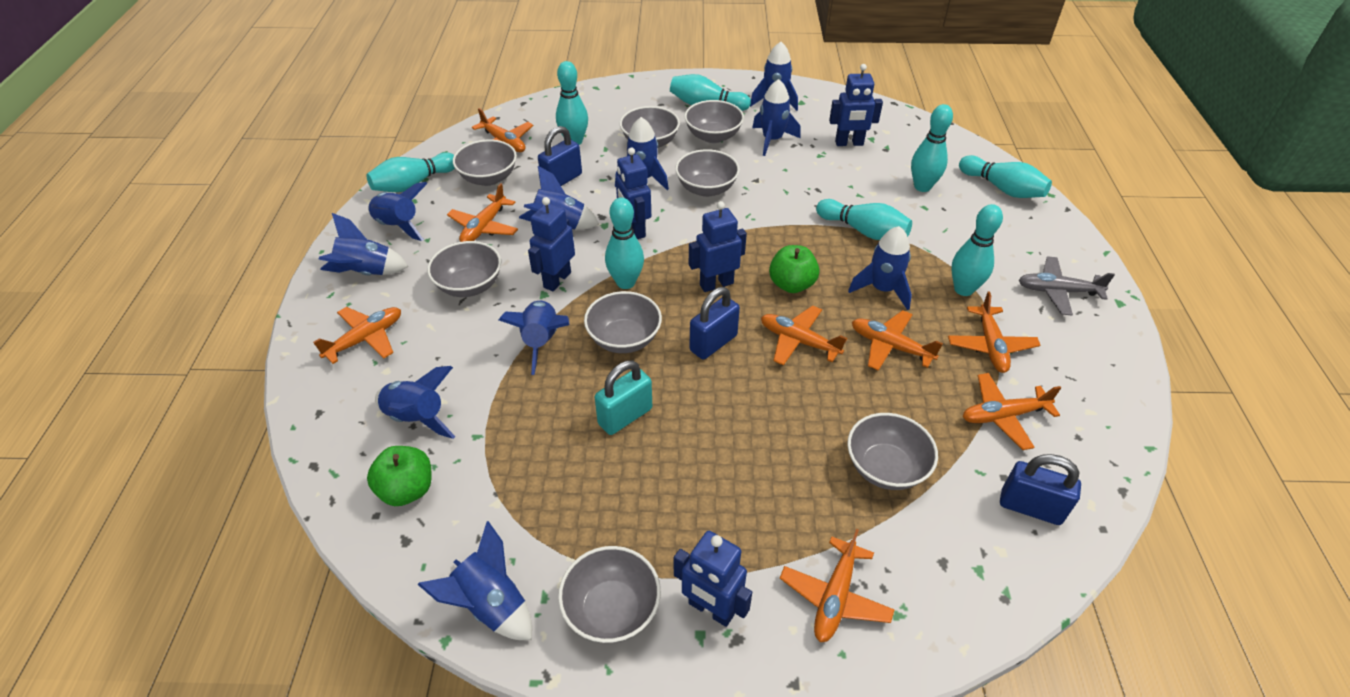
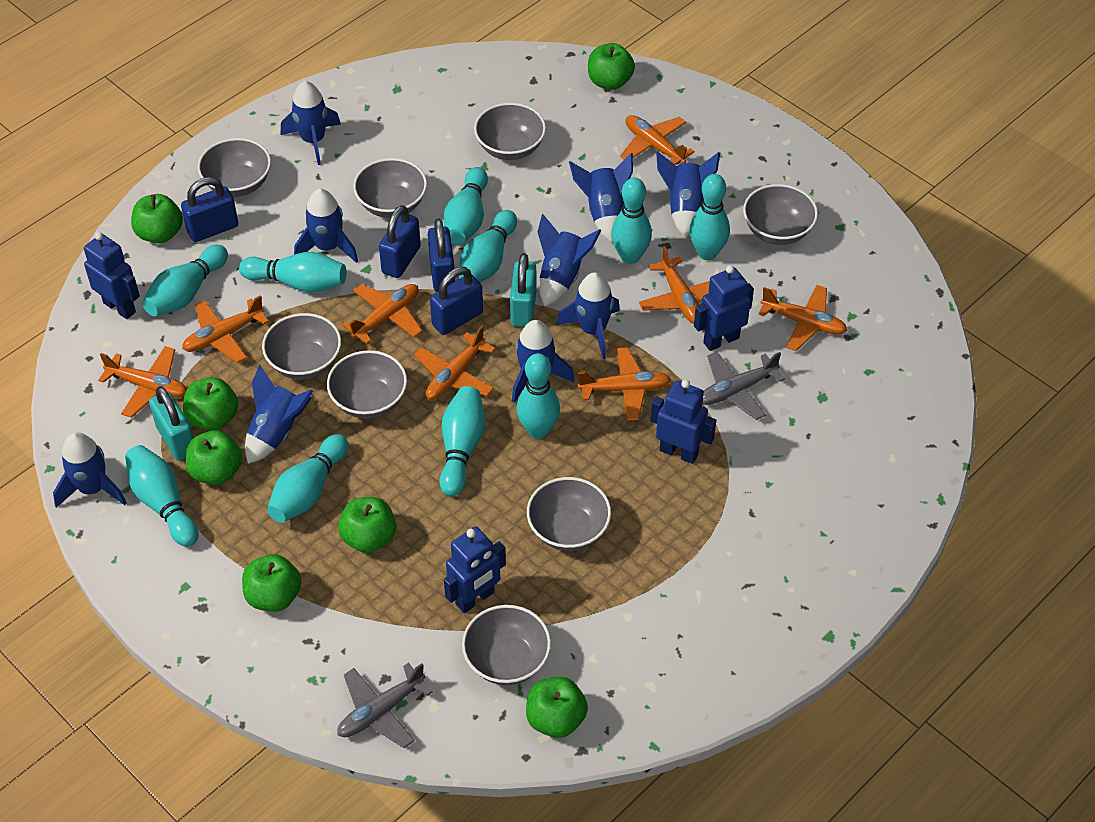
blue padlock: [538,126,582,186] [689,287,740,359] [1000,454,1081,525] = 3 -> [181,177,238,242] [379,205,421,278] [428,219,455,292] [430,267,483,335] = 4
blue robot: [528,197,575,291] [616,147,651,239] [674,531,752,627] [689,201,747,292] [829,64,883,146] = 5 -> [84,232,140,319] [444,526,506,613] [650,379,716,464] [694,265,754,351] = 4
blue rocket: [318,213,408,276] [368,182,428,241] [375,366,456,439] [417,521,532,640] [499,301,570,375] [519,166,599,230] [615,117,669,190] [750,42,798,111] [752,79,801,156] [848,226,912,310] = 10 -> [53,432,127,508] [245,364,313,464] [281,81,341,165] [294,189,358,263] [512,320,575,403] [538,214,602,306] [556,272,620,359] [569,153,633,243] [656,151,720,238] = 9
green apple: [367,446,431,506] [769,245,819,293] = 2 -> [131,194,183,243] [183,377,238,431] [186,430,242,485] [242,554,302,612] [338,497,396,553] [526,677,588,738] [588,43,635,90] = 7
grey plane: [1019,257,1115,315] = 1 -> [337,663,433,748] [703,352,785,420] = 2
turquoise bowling pin: [366,152,455,192] [556,61,588,145] [605,198,644,289] [670,74,751,111] [816,199,912,240] [911,104,953,192] [951,204,1003,296] [959,155,1052,198] = 8 -> [125,445,199,547] [142,245,228,316] [239,252,347,293] [267,434,348,523] [439,386,485,496] [443,167,488,244] [459,210,517,282] [517,353,560,439] [611,178,652,264] [689,174,730,260] = 10
turquoise padlock: [595,360,652,435] = 1 -> [149,386,194,461] [510,253,537,327] = 2

